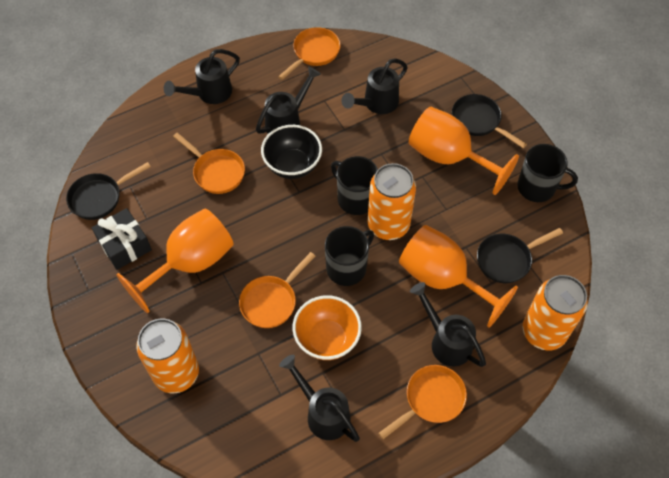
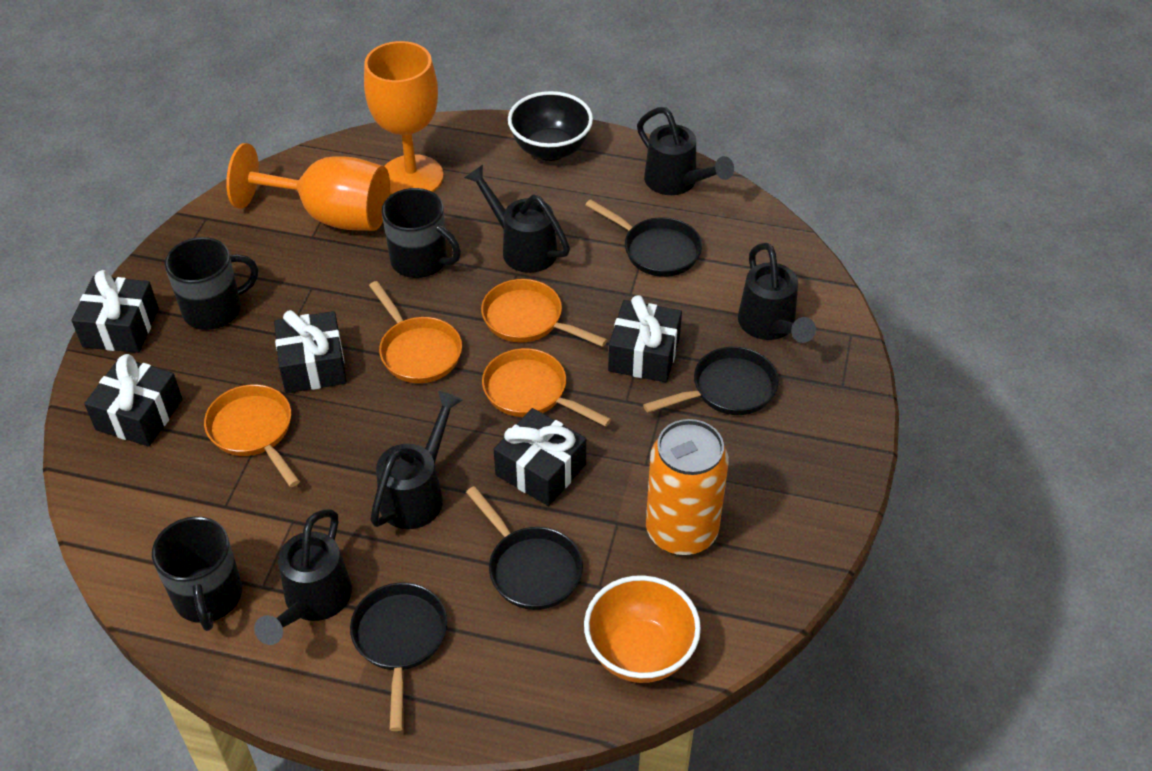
black gift: [92,208,152,270] = 1 -> [71,270,159,353] [84,354,183,447] [274,310,347,393] [494,408,586,506] [608,295,682,382] = 5
black pan: [66,162,151,220] [452,94,527,148] [477,228,563,283] = 3 -> [350,583,447,731] [466,486,583,610] [586,199,702,277] [643,347,779,415] = 4
orange can: [136,319,199,393] [367,163,416,240] [523,275,588,350] = 3 -> [646,419,729,556] = 1
orange goblet: [116,209,234,313] [399,225,518,328] [409,107,519,195] = 3 -> [226,143,390,231] [364,41,444,195] = 2

